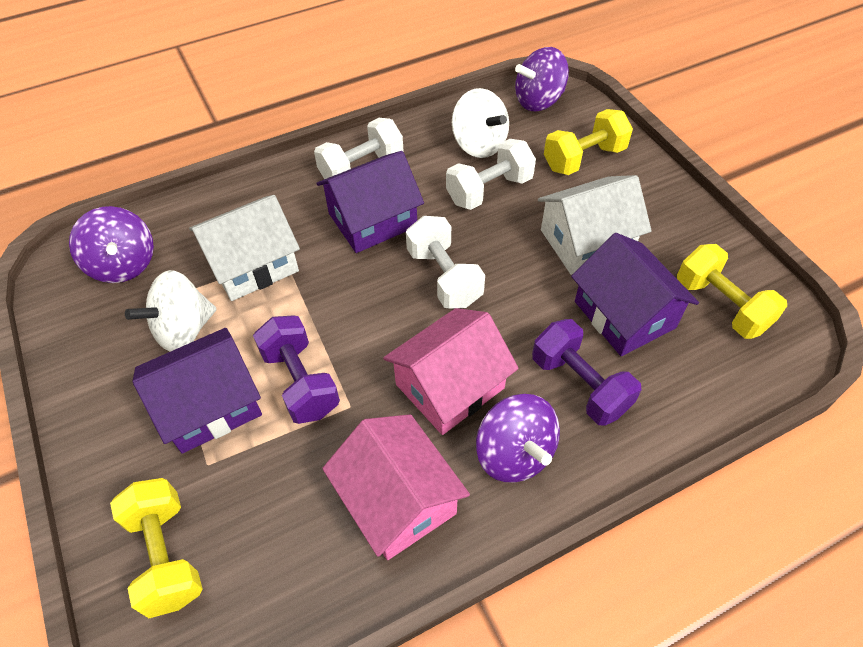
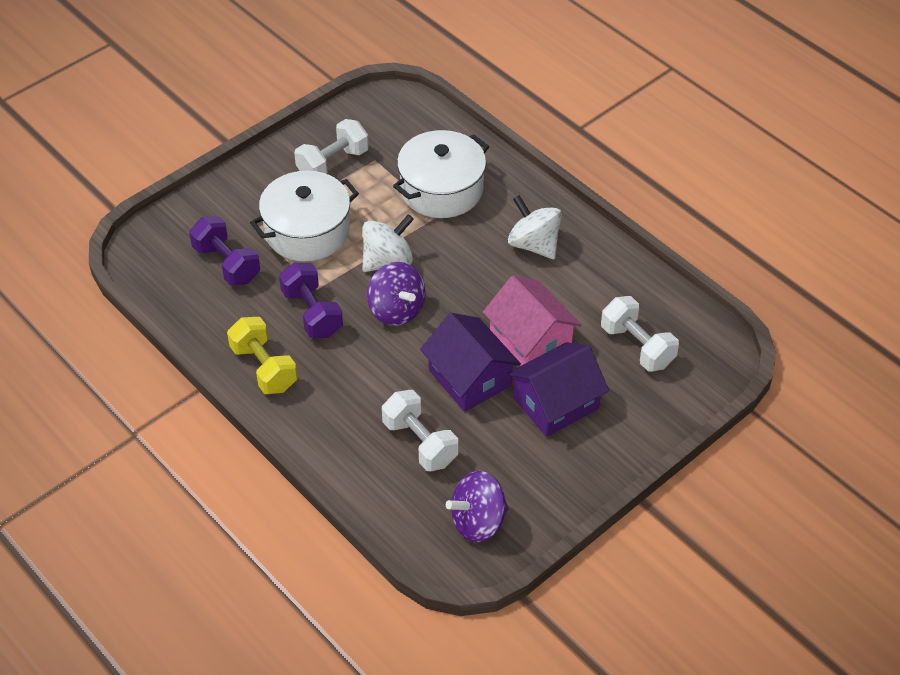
pink house: [322,414,470,560] [383,308,519,435] = 2 -> [483,276,582,366] = 1
purple house: [132,328,262,454] [316,151,424,253] [571,233,699,356] = 3 -> [420,313,521,412] [507,342,609,437] = 2
purple spinning top: [69,206,154,283] [476,394,560,483] [515,47,569,111] = 3 -> [367,262,426,326] [446,470,509,543] = 2
white house: [189,195,300,301] [538,175,652,275] = 2 -> none = 0
white pot: none = 0 -> [250,171,359,261] [393,130,489,218] = 2
yellow dumbbell: [110,478,203,618] [544,109,633,175] [677,244,787,339] = 3 -> [227,317,297,394] = 1

